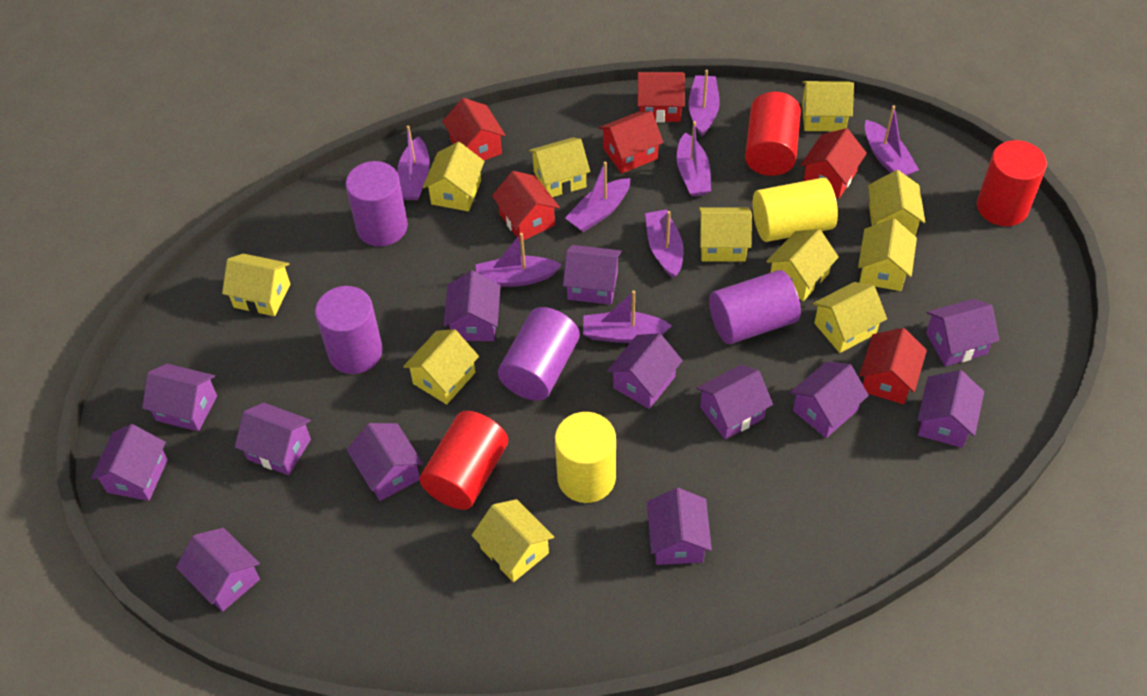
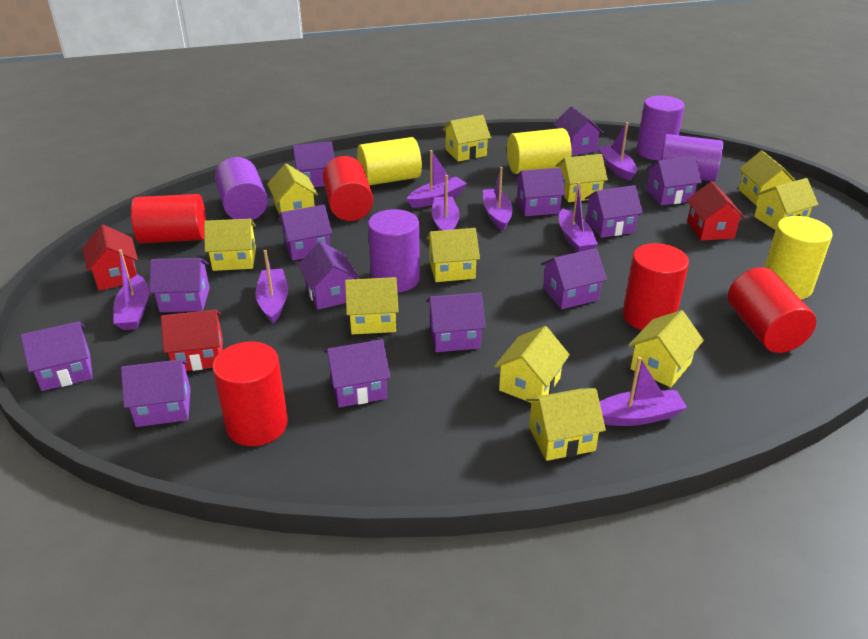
red cylinder: [419,411,508,510] [745,92,801,176] [977,140,1047,226] = 3 -> [131,194,206,243] [212,342,288,446] [323,156,373,221] [623,243,689,330] [728,267,816,353] = 5
red house: [442,98,506,160] [492,171,560,241] [599,111,663,174] [637,72,685,122] [801,128,867,199] [859,328,927,404] = 6 -> [83,225,138,291] [161,310,223,371] [687,182,745,241] = 3
yellow cylinder: [555,412,616,503] [753,178,838,242] = 2 -> [357,137,422,185] [507,128,572,174] [764,216,832,300] = 3

